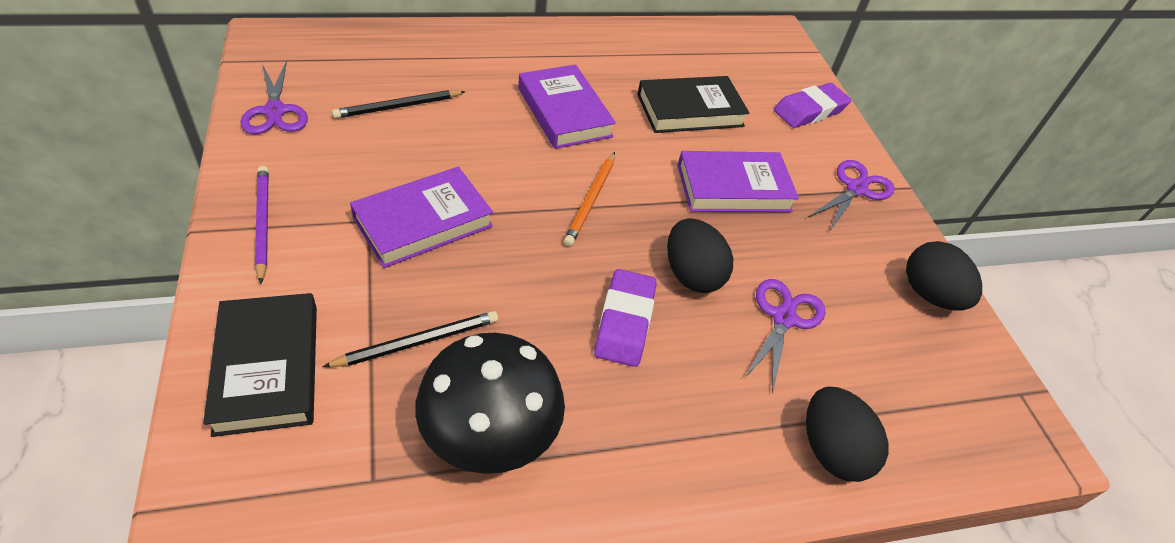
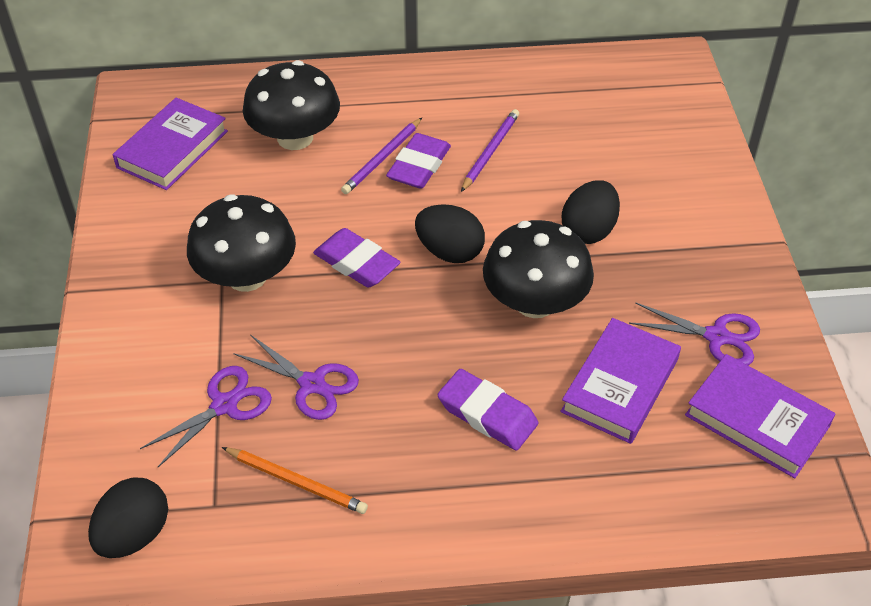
black book: [203,293,317,437] [637,76,749,133] = 2 -> none = 0
black mushroom: [415,333,565,474] = 1 -> [187,194,296,292] [243,60,340,150] [483,220,594,318] = 3
black pencil: [323,311,498,367] [332,90,466,119] = 2 -> none = 0
purple eraser: [594,269,657,367] [774,83,851,128] = 2 -> [313,228,400,288] [386,133,451,189] [438,369,539,450] = 3
purple pencil: [255,166,269,284] = 1 -> [341,118,422,194] [461,109,519,192] = 2

